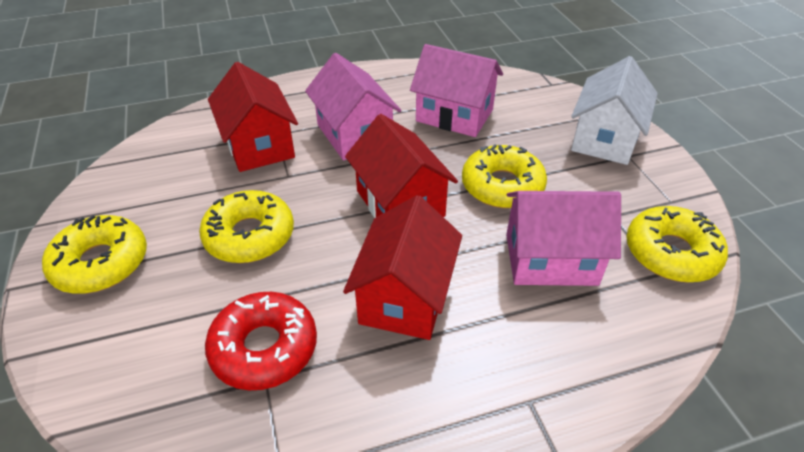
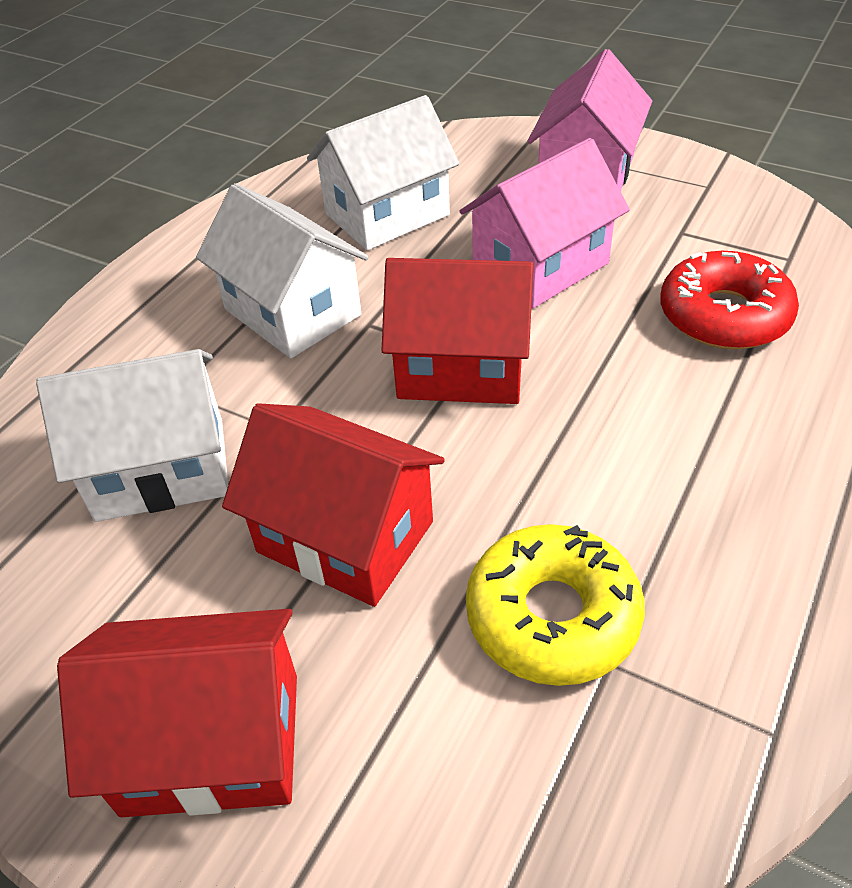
pink house: [305,53,401,160] [410,44,503,137] [506,191,621,286] = 3 -> [460,138,630,308] [528,49,652,191] = 2
white house: [571,56,658,165] = 1 -> [36,349,228,522] [196,183,368,359] [307,95,459,250] = 3
yellow donut: [42,215,147,294] [199,190,294,263] [462,144,547,208] [626,206,728,282] = 4 -> [466,524,645,686] = 1

